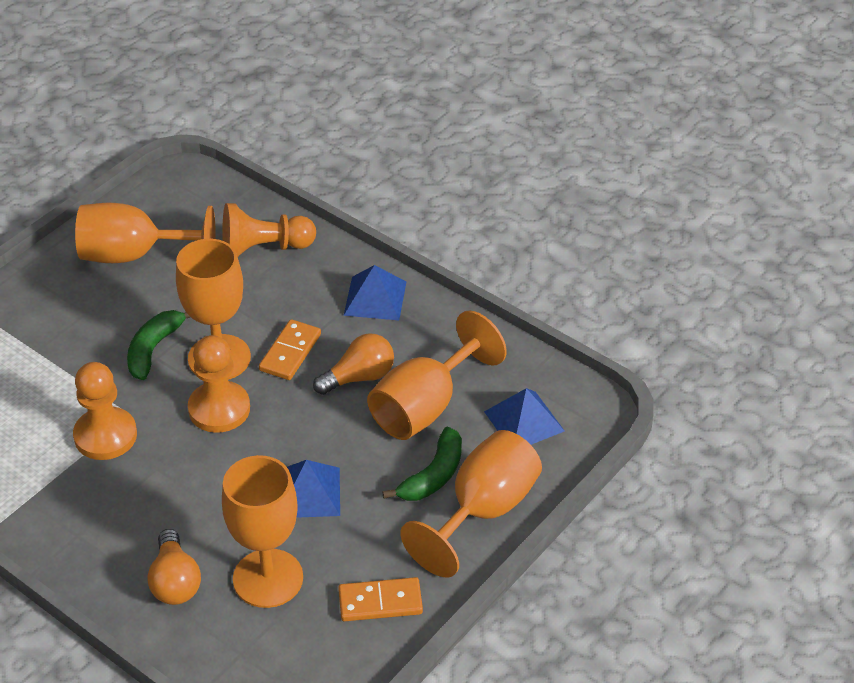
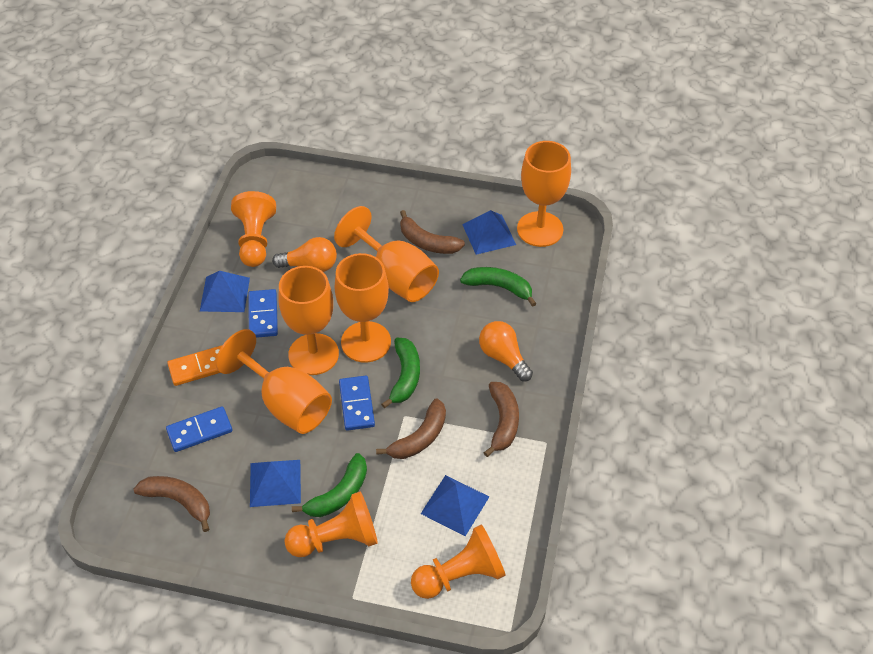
blue domino: none = 0 -> [166,406,232,452] [248,289,278,338] [339,376,375,431] = 3
blue pyramid: [287,460,340,518] [344,265,407,320] [484,388,565,445] = 3 -> [200,271,250,312] [250,460,301,507] [421,475,489,536] [462,210,516,255] = 4
brown banana: none = 0 -> [133,476,210,532] [376,398,446,459] [400,210,465,254] [484,382,519,457] = 4
green banana: [127,310,190,380] [383,426,462,501] = 2 -> [292,453,367,517] [381,338,420,408] [460,267,537,307] = 3
orange domino: [259,319,321,380] [338,577,423,621] = 2 -> [167,345,222,386] = 1

